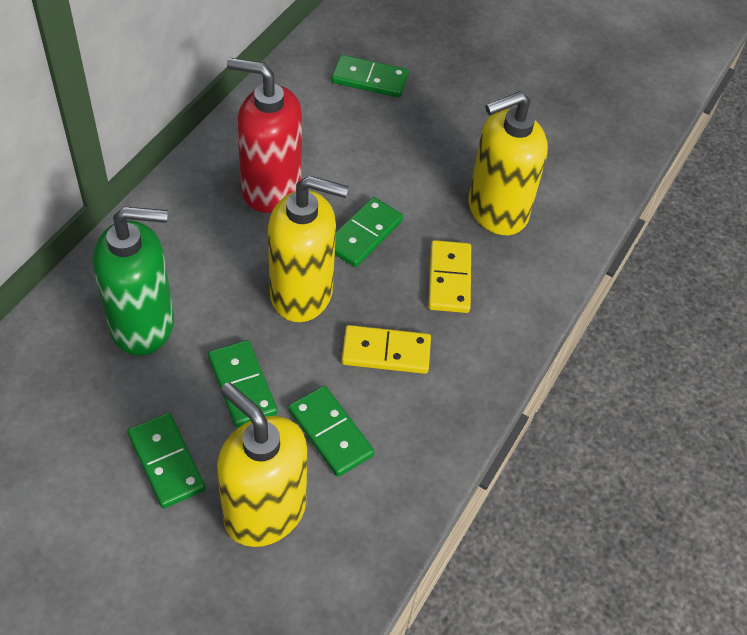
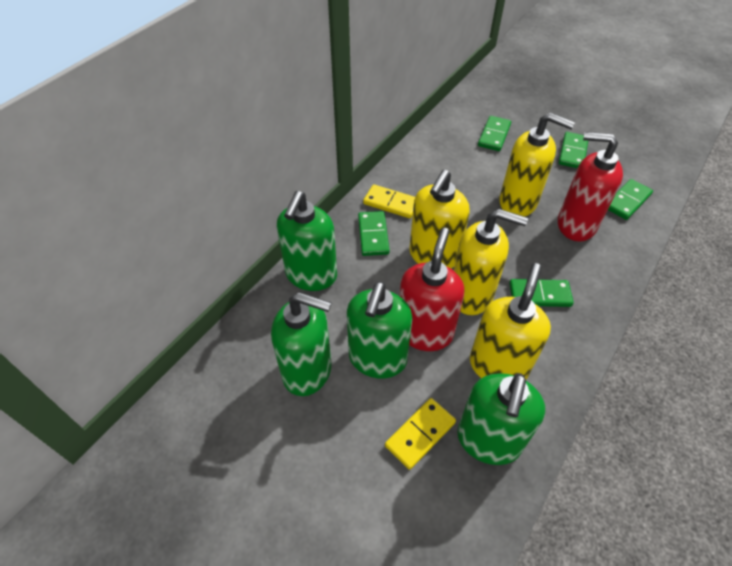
green soap dispenser: [93,207,174,356] = 1 -> [271,292,332,396] [277,191,337,291] [347,282,413,379] [457,373,545,465] = 4
red soap dispenser: [227,58,302,213] = 1 -> [400,228,464,351] [558,132,623,241] = 2
yellow soap dispenser: [217,382,307,547] [268,176,349,322] [469,91,548,235] = 3 -> [409,170,470,268] [454,209,528,315] [470,263,551,380] [499,112,575,216] = 4

